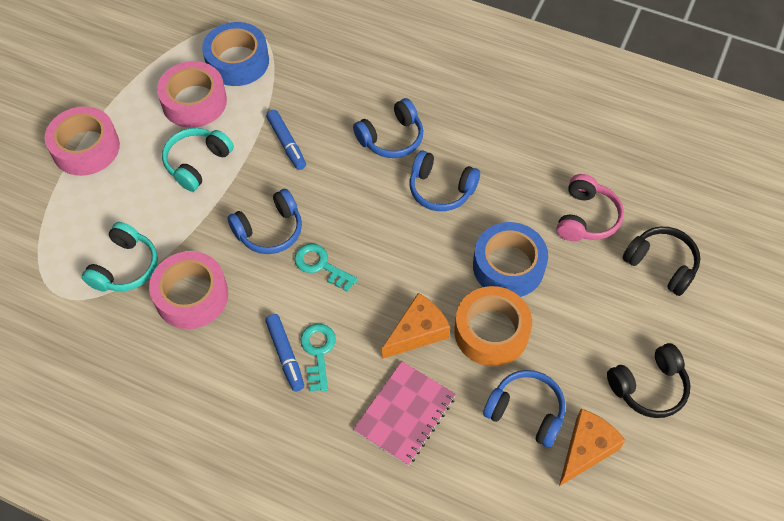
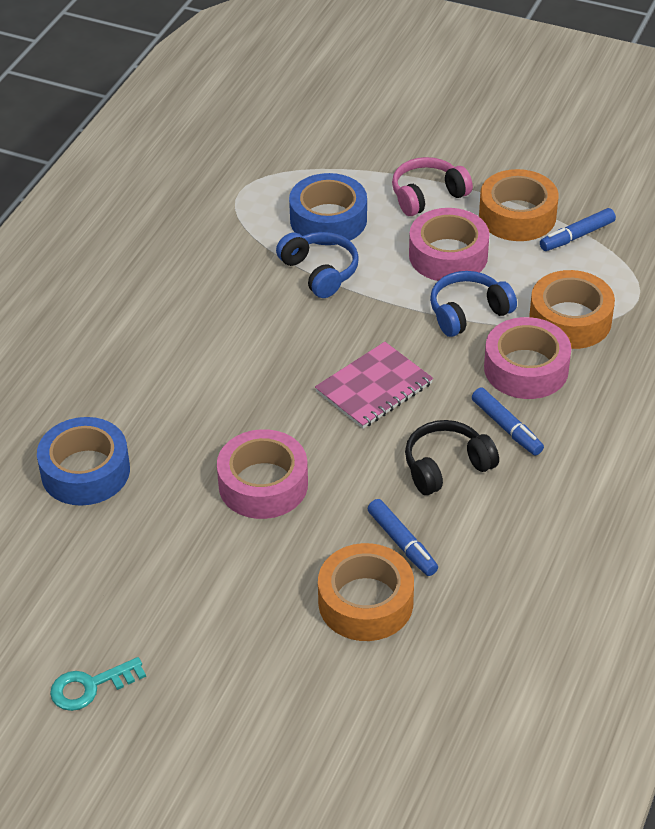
black headphones: [607,343,691,418] [623,227,700,296] = 2 -> [405,420,499,495] = 1
blue headphones: [227,189,302,254] [353,98,423,158] [410,150,480,211] [483,370,565,448] = 4 -> [276,232,359,298] [430,271,517,337] = 2
blue marker: [265,314,304,392] [266,110,306,170] = 2 -> [368,499,438,576] [472,387,544,455] [540,208,616,251] = 3
orange cheese: [382,293,450,359] [559,409,626,486] = 2 -> none = 0
orange tape: [454,286,532,366] = 1 -> [318,543,414,641] [479,169,559,241] [529,270,615,349] = 3
turquoise headphones: [82,222,158,292] [162,128,234,192] = 2 -> none = 0
turquoise key: [294,244,358,292] [300,324,336,392] = 2 -> [50,657,146,711] = 1

